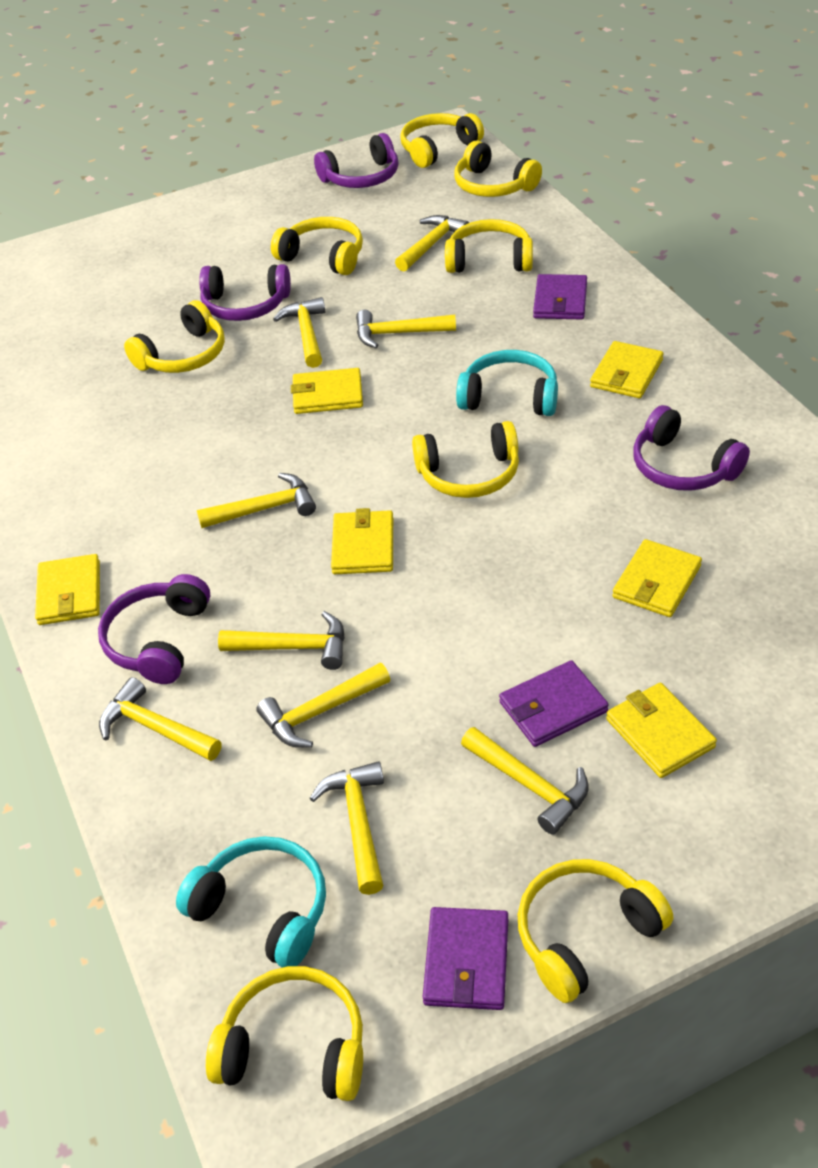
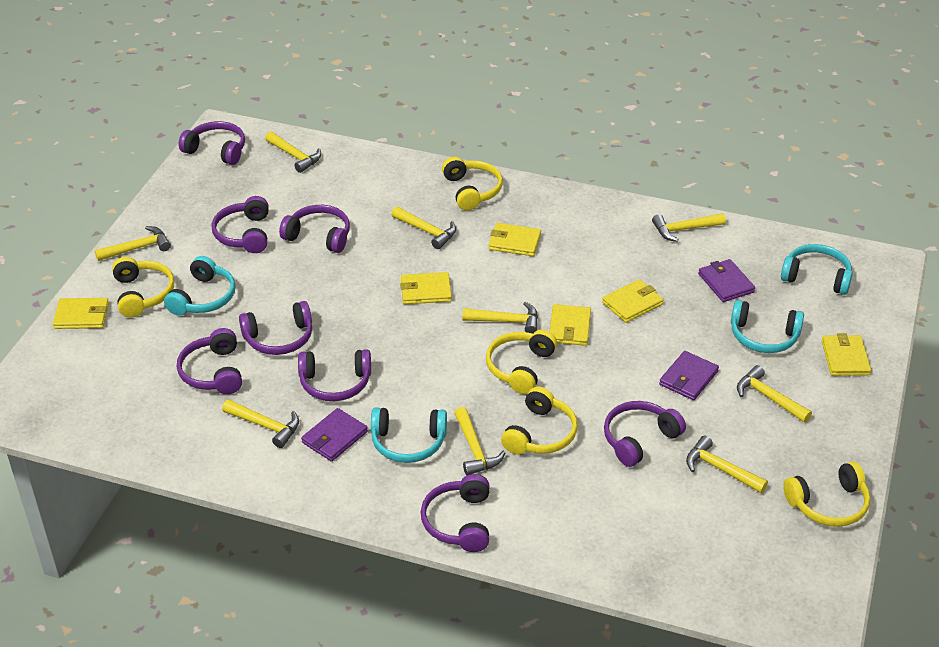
purple headphones: [98,574,210,684] [199,264,291,321] [314,133,398,188] [633,405,750,491] = 4 -> [177,328,242,394] [179,121,245,165] [211,196,269,253] [239,301,312,355] [279,205,350,253] [298,349,371,401] [421,474,489,552] [604,401,686,467] = 8
turquoise headphones: [176,836,326,968] [456,350,558,416] = 2 -> [164,256,235,316] [371,407,447,463] [731,300,804,353] [781,244,853,295] = 4
yellow headphones: [124,300,225,373] [206,966,363,1101] [271,217,363,275] [400,113,484,168] [412,421,519,498] [445,219,533,273] [454,141,542,197] [518,859,673,1003] = 8 -> [112,257,174,318] [442,157,503,210] [486,330,557,394] [501,387,577,454] [783,461,870,527] = 5

